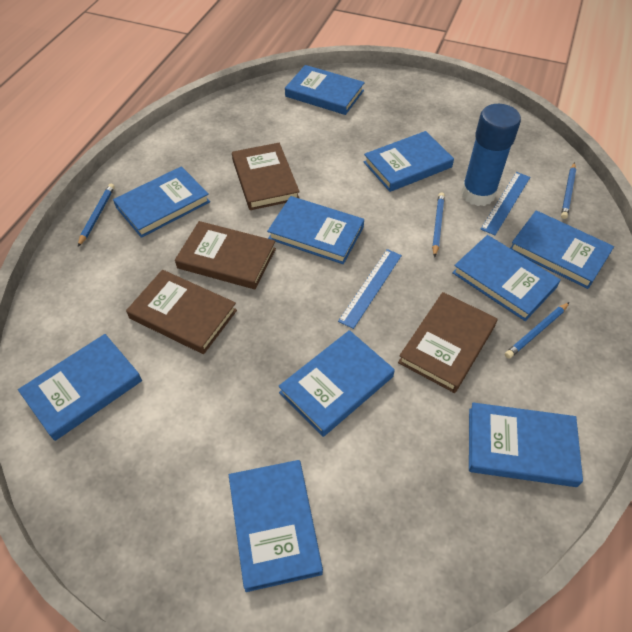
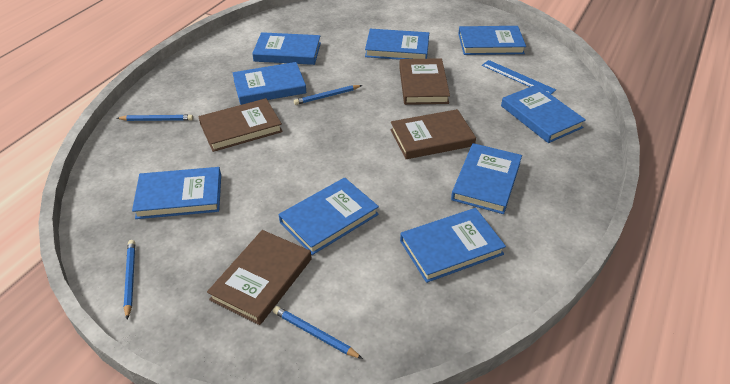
blue book: [18,334,142,441] [113,166,210,238] [229,460,323,592] [267,196,364,264] [278,330,395,437] [285,65,365,115] [364,131,454,192] [452,235,561,321] [469,402,583,487] [510,210,614,289] = 10 -> [132,167,221,219] [233,62,306,105] [252,32,321,65] [279,177,379,255] [365,29,429,60] [400,208,506,283] [451,143,522,214] [458,26,526,55] [501,84,586,143] = 9
blue glue stick: [461,104,521,206] = 1 -> none = 0
blue ruler: [338,249,402,329] [480,172,530,235] = 2 -> [482,60,556,94] = 1

